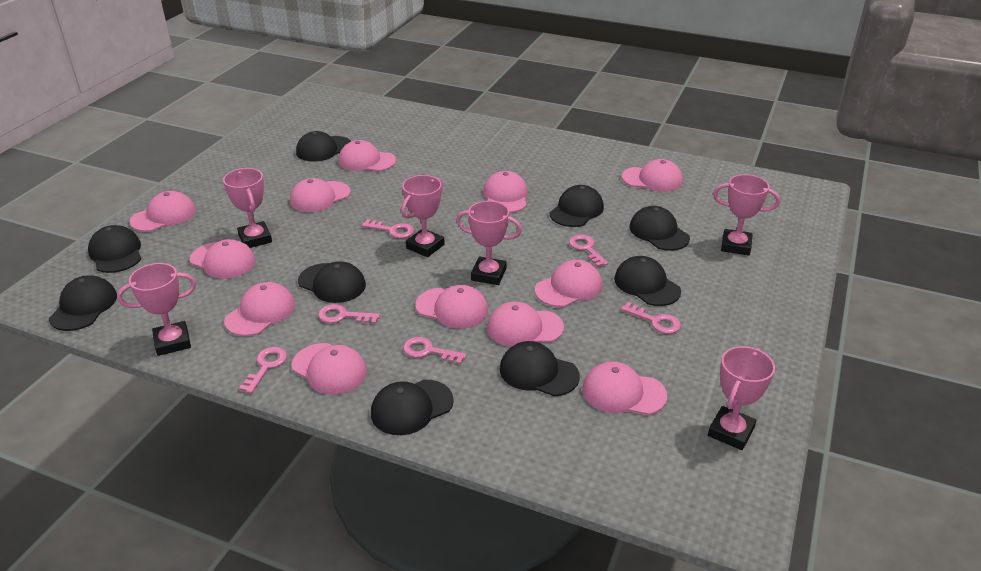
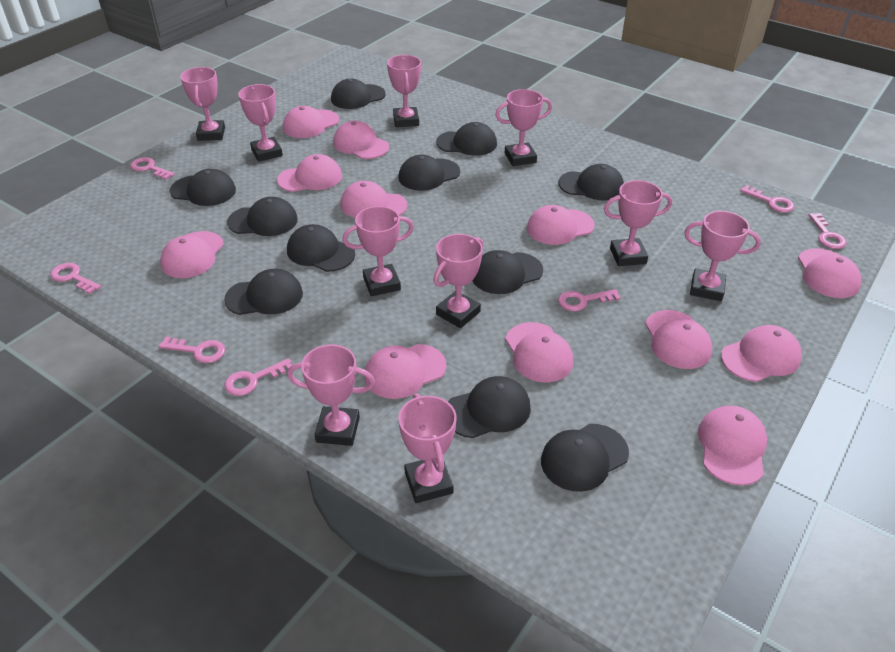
black cap: [49,276,117,331] [88,225,141,273] [296,131,351,162] [298,261,366,303] [371,380,454,435] [500,341,580,396] [549,185,604,227] [614,256,681,306] [629,206,690,251] = 9 -> [170,169,236,206] [224,269,303,315] [227,197,298,236] [287,224,355,272] [331,79,386,109] [398,154,460,191] [436,122,497,156] [448,376,531,438] [472,250,543,294] [541,424,629,492] [558,164,624,200] = 11
pink key: [239,347,287,394] [318,304,380,324] [362,219,414,238] [403,337,467,365] [569,235,608,267] [621,302,681,334] = 6 -> [50,263,101,294] [130,157,175,180] [159,336,225,363] [224,358,292,396] [558,289,621,311] [740,185,795,212] [809,213,847,249] = 7
pink trophy: [117,263,196,356] [223,168,272,248] [401,175,445,257] [456,201,522,285] [708,346,775,450] [713,174,780,256] = 6 -> [180,67,225,141] [238,84,283,162] [287,345,375,446] [342,206,414,296] [387,55,421,127] [398,393,456,503] [433,234,484,328] [495,89,552,166] [604,180,672,266] [684,211,761,301] = 10

